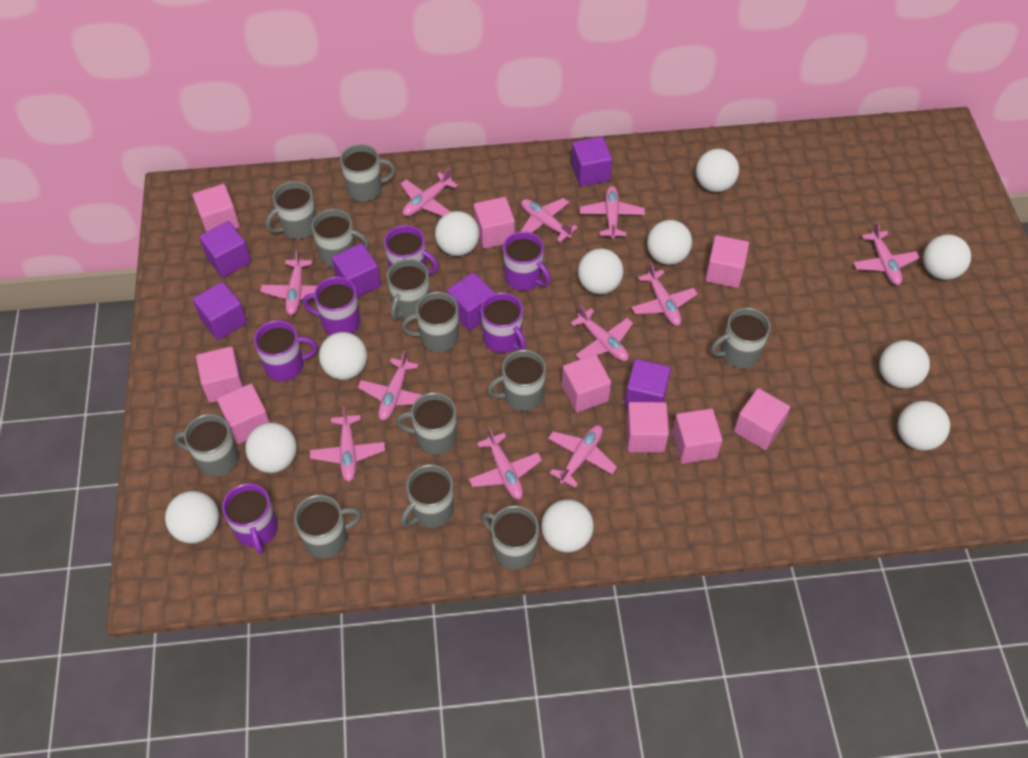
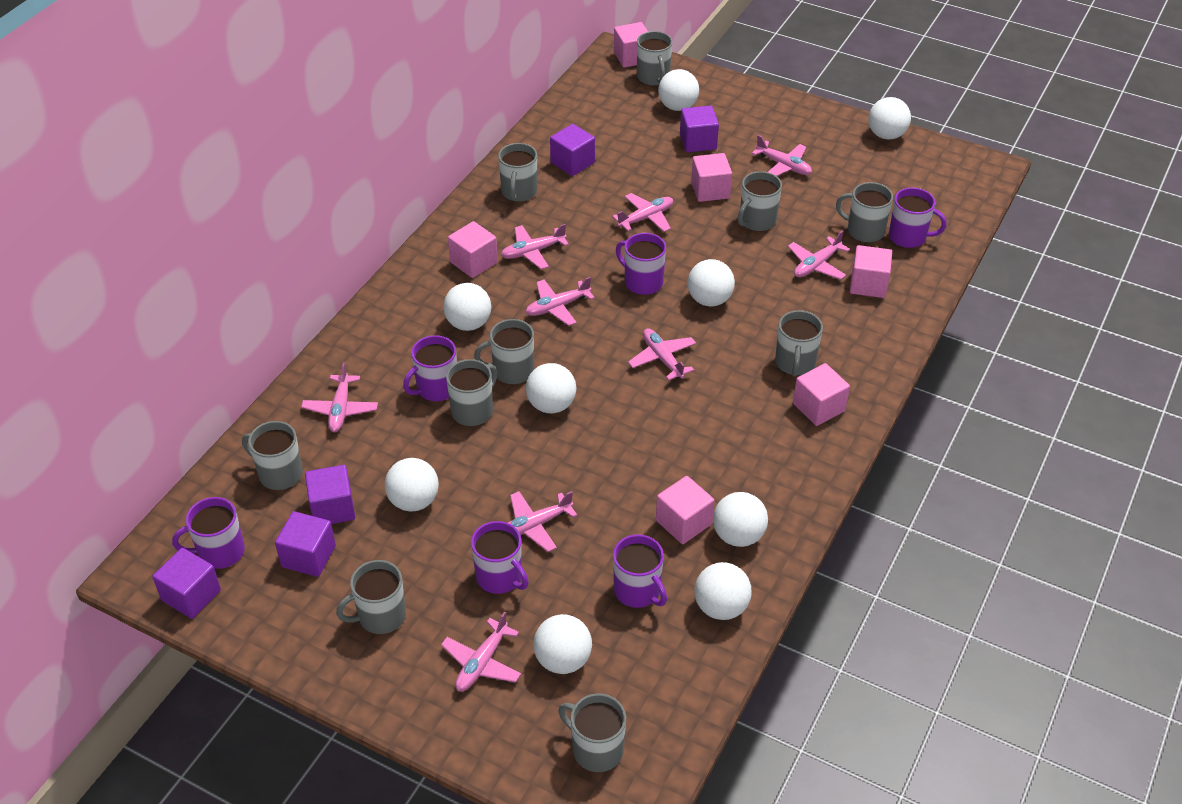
grey mug: [174,414,239,477] [266,181,316,239] [294,495,361,558] [312,209,369,267] [340,144,396,202] [387,259,430,320] [396,392,457,455] [401,464,454,528] [402,292,459,352] [481,505,539,570] [487,350,546,411] [711,308,771,368] = 12 -> [242,421,303,490] [336,560,406,634] [446,359,498,426] [474,319,534,384] [498,143,537,202] [558,693,626,772] [637,31,673,86] [738,171,782,231] [775,310,823,376] [836,182,893,243] = 10
pink cube: [192,184,240,232] [196,346,244,403] [217,384,270,444] [474,197,515,249] [562,354,611,412] [626,402,669,453] [672,409,722,464] [705,235,749,288] [734,388,790,450] = 9 -> [448,221,498,278] [614,22,648,68] [656,476,714,544] [691,153,732,202] [793,363,850,426] [850,245,892,298] = 6
pink plane: [260,249,317,315] [310,406,385,482] [358,351,422,421] [400,168,458,216] [469,427,542,499] [520,198,578,242] [548,425,617,488] [571,305,633,361] [580,186,645,239] [631,262,698,326] [853,222,920,285] = 11 -> [301,362,378,432] [441,612,521,691] [501,224,569,269] [508,491,577,552] [525,277,595,326] [612,193,673,232] [628,328,696,381] [751,135,812,176] [788,230,850,280] = 9
purple cube: [193,282,247,340] [199,221,251,278] [332,243,381,297] [447,273,495,331] [571,137,612,186] [624,359,671,408] = 6 -> [152,548,221,619] [275,511,336,577] [305,465,355,524] [550,124,595,176] [680,106,719,152] = 5
white ball: [165,491,219,543] [245,423,297,473] [319,332,367,380] [435,211,480,256] [541,499,594,552] [578,249,623,294] [647,220,692,265] [696,149,739,192] [879,340,930,389] [897,401,950,450] [923,234,971,280] = 11 -> [385,458,439,512] [443,283,491,331] [526,363,576,413] [533,614,592,674] [658,69,699,111] [687,259,735,307] [694,562,752,620] [713,492,768,547] [868,97,911,140] = 9

